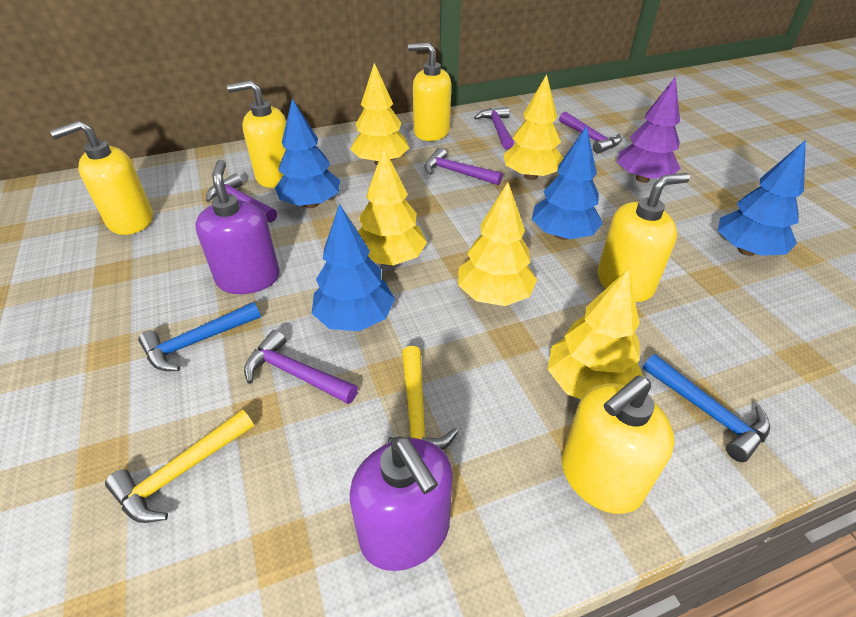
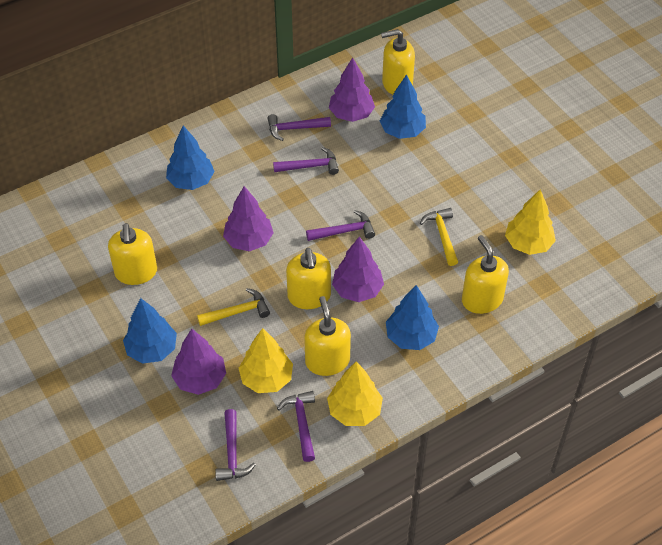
blue hammer: [138,302,261,371] [643,354,770,462] = 2 -> none = 0
purple soap dispenser: [195,160,280,294] [350,436,453,571] = 2 -> none = 0
purple tree: [617,76,681,183] = 1 -> [171,329,226,395] [223,186,274,251] [329,57,375,122] [332,236,384,302] = 4
yellow tree: [350,63,409,165] [358,148,427,265] [458,182,537,306] [503,74,563,180] [548,268,644,399] = 5 -> [239,328,293,393] [327,361,383,426] [505,190,556,255] = 3

